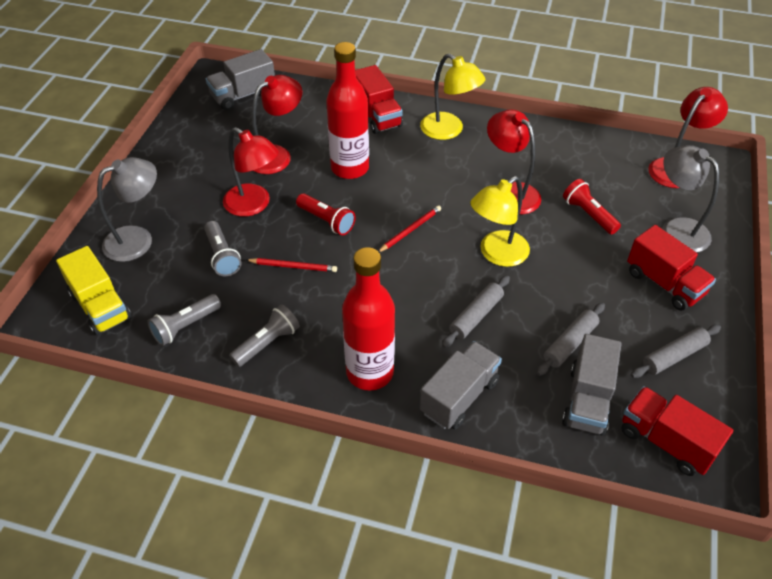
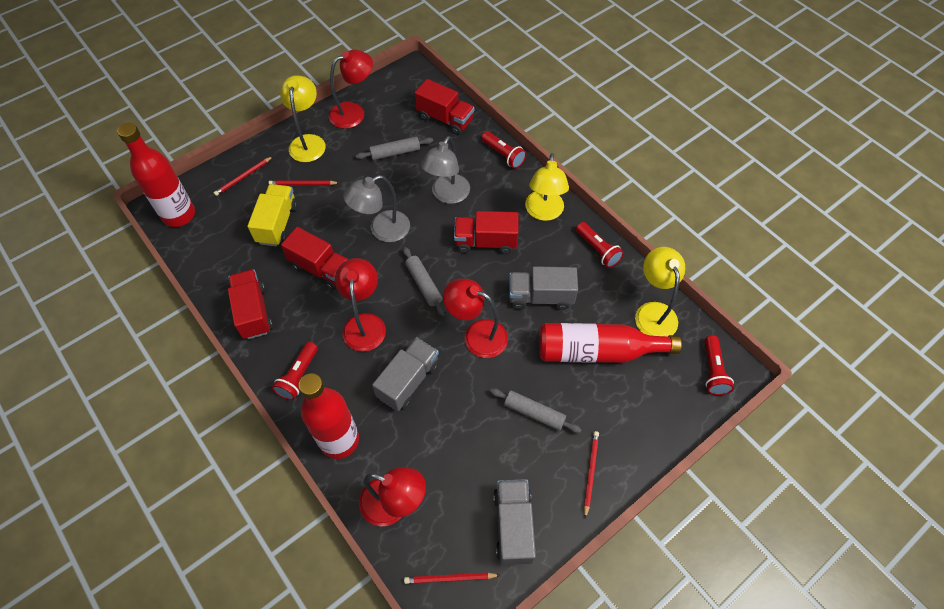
grey flashlight: [147,294,221,346] [204,221,242,276] [229,304,300,367] = 3 -> none = 0
red bottle: [326,42,369,179] [342,247,395,390] = 2 -> [117,123,195,227] [298,373,359,459] [539,323,682,363] = 3
red flashlight: [296,194,355,235] [563,179,621,235] = 2 -> [272,342,318,400] [481,131,526,169] [576,222,624,268] [704,335,734,395] = 4
red pencil: [247,258,337,272] [378,205,441,252] = 2 -> [214,156,273,196] [269,180,339,185] [404,573,500,584] [584,431,599,519] = 4
red truck: [355,65,403,134] [621,386,733,476] [627,225,716,311] = 3 -> [228,269,273,339] [281,227,349,290] [415,79,474,135] [454,211,519,254] = 4
yellow lamp: [420,53,486,140] [470,176,530,267] = 2 -> [280,75,326,162] [525,153,569,221] [635,247,685,336] = 3

